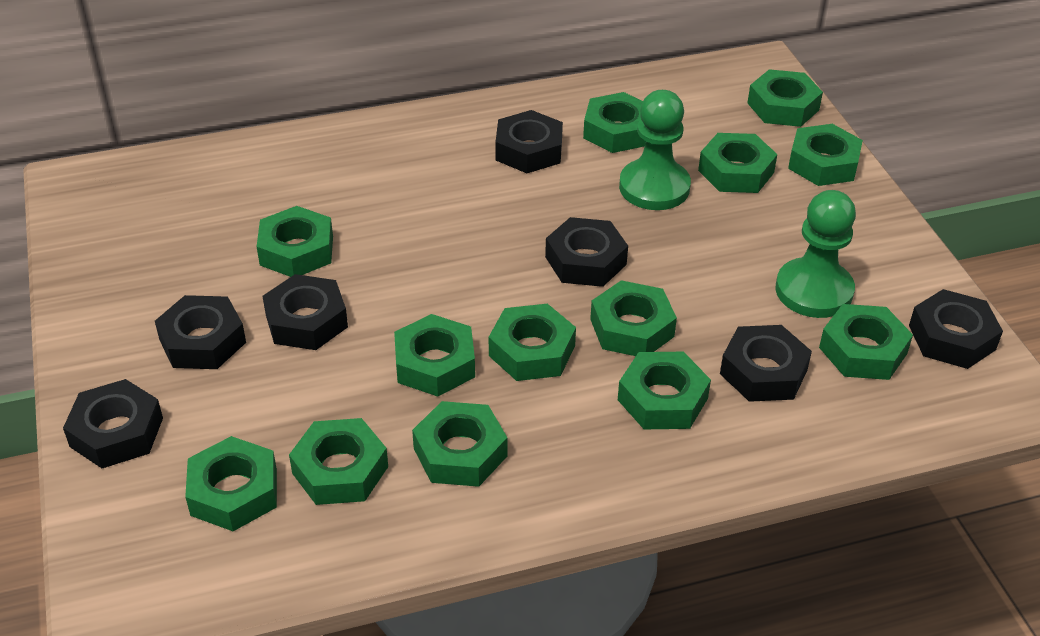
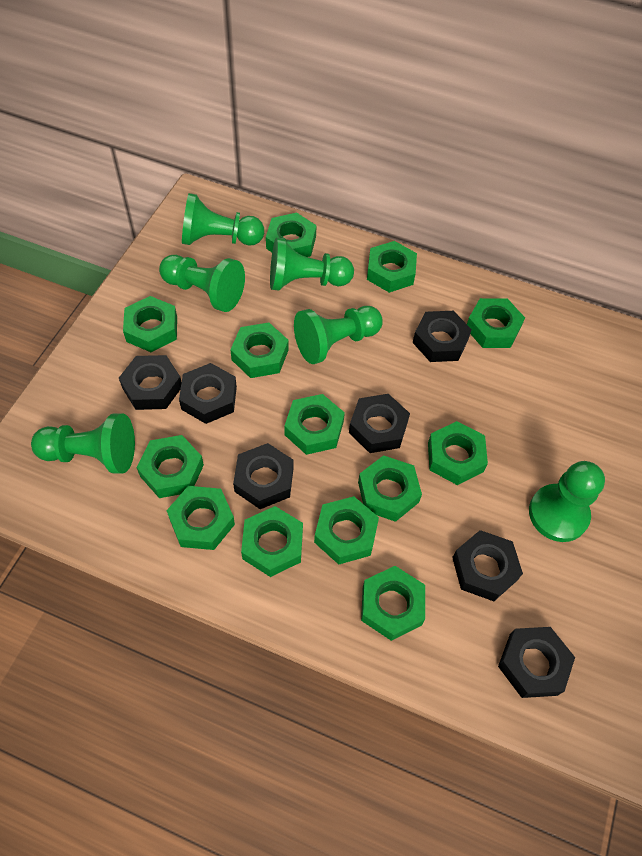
green pawn: [619,90,691,210] [775,190,856,318] = 2 -> [31,413,135,473] [159,255,245,312] [182,193,264,246] [270,237,354,290] [294,306,383,364] [529,461,605,542] = 6

